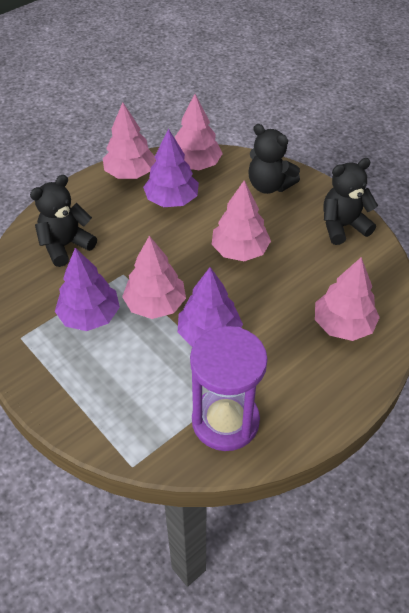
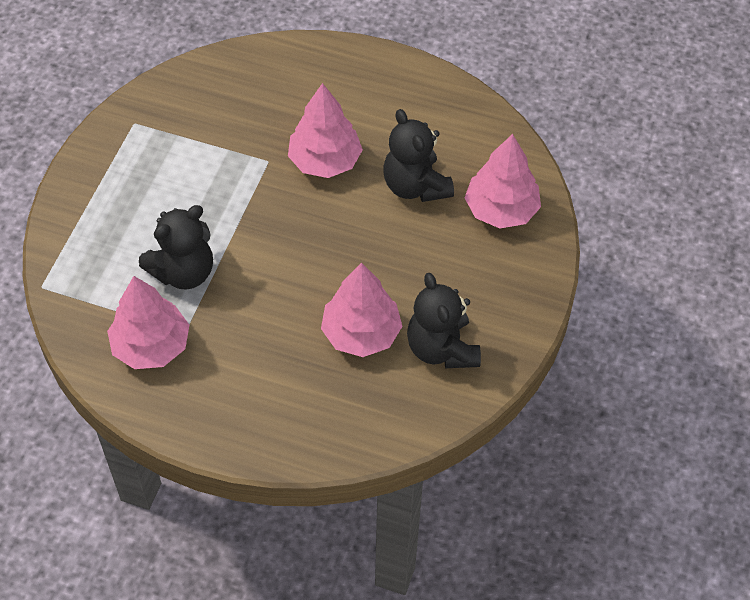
pink tree: [103,102,156,179] [122,236,186,319] [175,94,223,170] [212,180,271,261] [315,257,380,341] = 5 -> [107,276,189,369] [288,83,363,178] [321,263,402,357] [465,134,541,228] = 4
purple hourglass: [190,326,268,451] = 1 -> none = 0
purple tree: [55,248,120,331] [143,129,199,207] [178,267,243,347] = 3 -> none = 0

